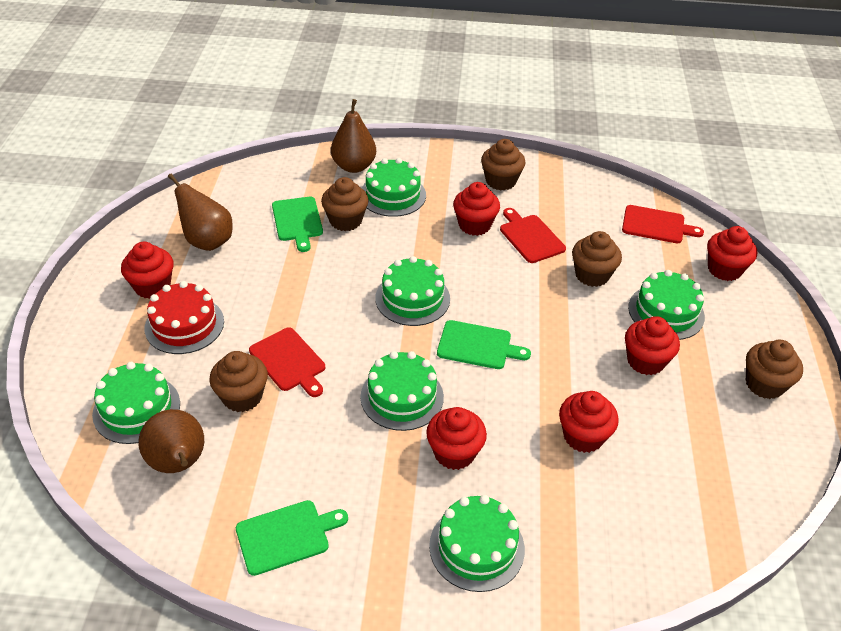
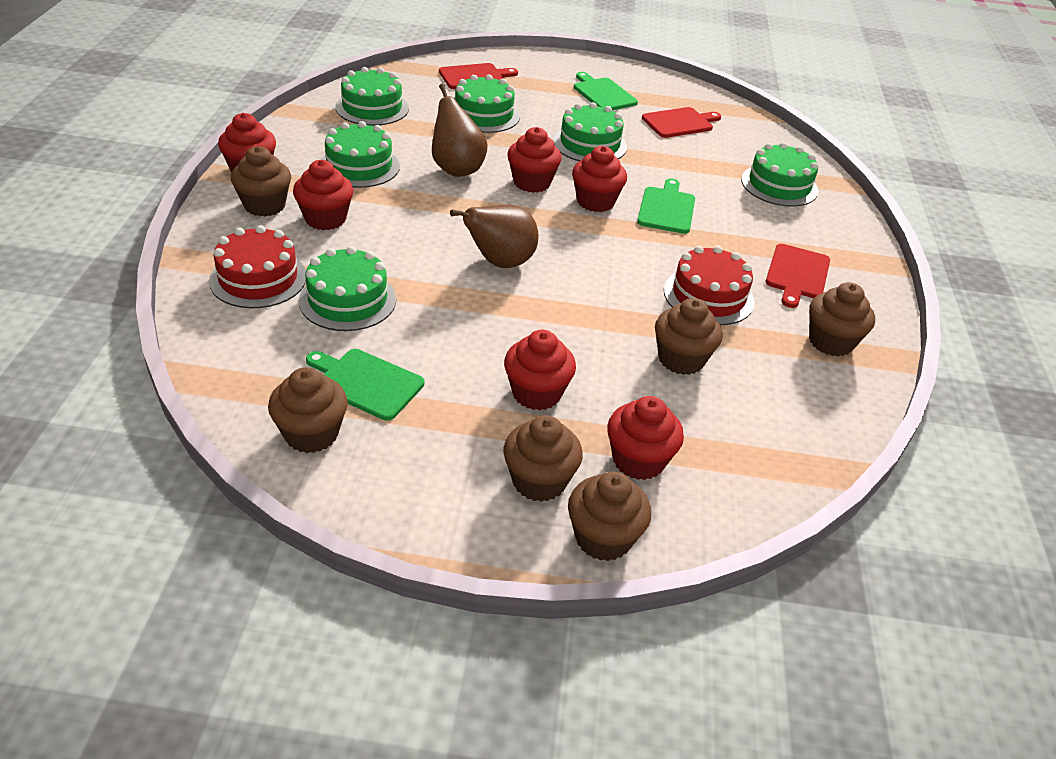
brown cupcake: [209,351,268,412] [321,177,369,231] [481,139,526,191] [572,231,622,287] [746,340,803,399] = 5 -> [231,146,291,216] [268,367,348,453] [503,415,583,502] [568,472,651,561] [655,298,723,375] [809,282,875,357] = 6
brown pear: [138,409,204,473] [168,174,233,251] [331,99,376,173] = 3 -> [432,84,488,177] [450,205,539,268] = 2
red cake: [144,281,224,354] = 1 -> [209,225,306,308] [664,246,755,325] = 2

